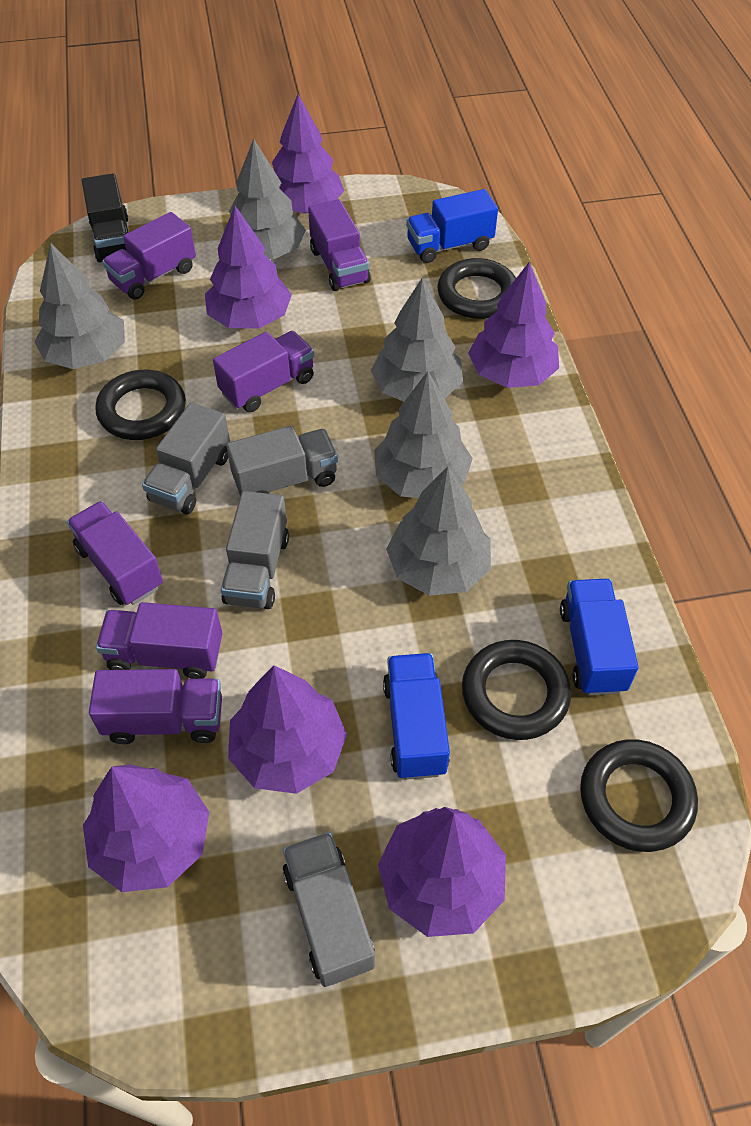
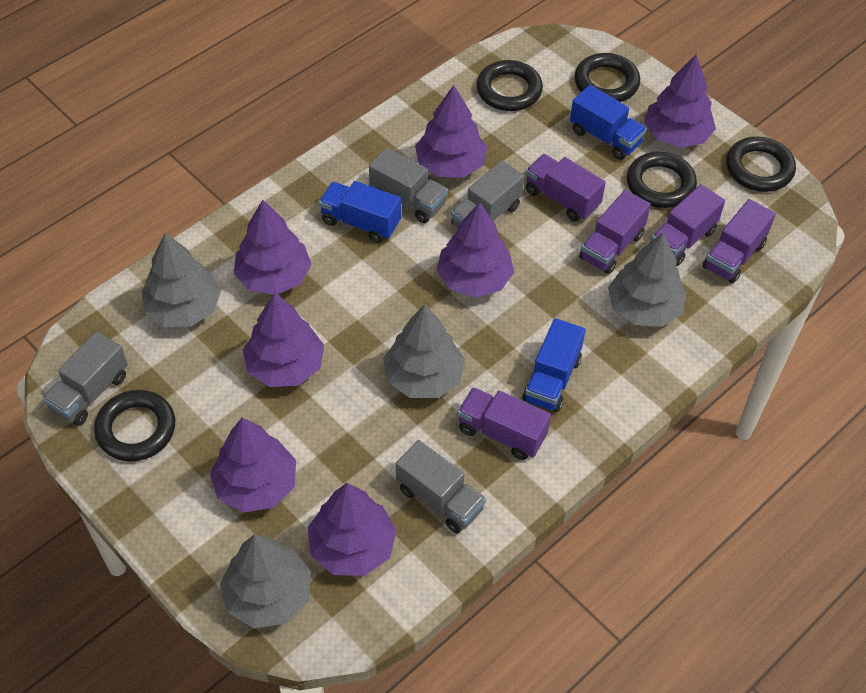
black ring: [95,370,186,440] [437,258,516,319] [462,640,571,740] [580,739,698,852] = 4 -> [94,390,175,461] [477,60,543,111] [575,53,640,102] [627,152,697,208] [726,137,796,192] = 5
black truck: [82,173,128,262] = 1 -> none = 0
grey tree: [34,243,125,369] [224,139,306,259] [371,278,463,402] [374,371,473,498] [386,466,491,596] = 5 -> [142,233,221,327] [220,534,311,628] [383,304,465,398] [608,233,687,327] = 4
purple tree: [83,764,209,892] [205,206,292,329] [228,665,347,794] [272,94,344,213] [378,807,506,937] [468,262,559,388] = 6 -> [210,417,296,513] [234,200,311,294] [243,293,324,387] [308,483,397,576] [415,85,488,178] [436,202,514,298] [644,54,716,148] = 7
purple truck: [67,501,163,605] [89,669,222,744] [96,602,223,679] [102,212,196,300] [213,331,314,412] [308,199,371,291] = 6 -> [458,387,551,460] [526,154,606,222] [579,190,651,274] [651,184,725,266] [703,199,776,284] = 5

